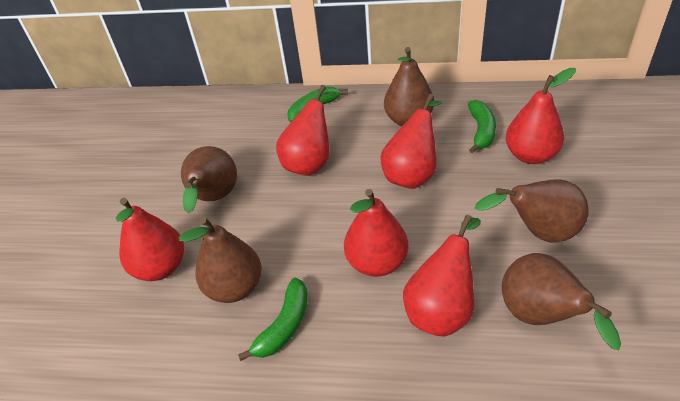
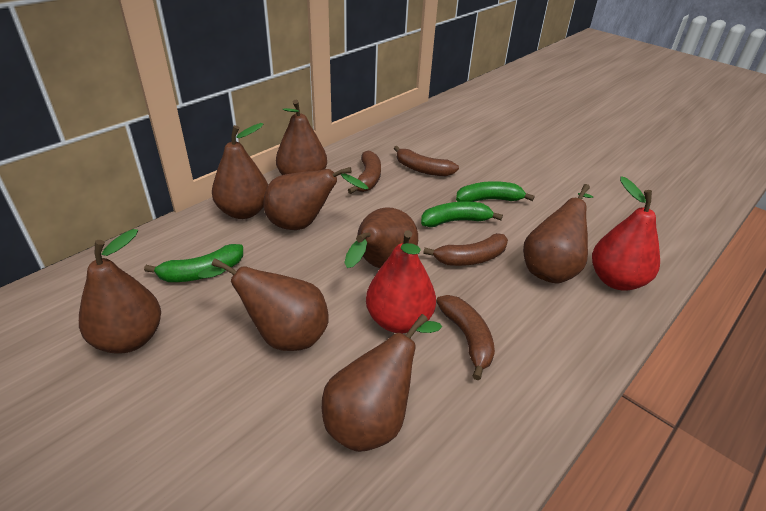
brown banana: none = 0 -> [348,150,381,194] [394,146,459,176] [423,233,508,266] [436,295,495,380] = 4
brown pear: [179,217,262,303] [181,146,237,213] [384,47,434,126] [475,179,589,243] [502,253,621,350] = 5 -> [79,229,161,354] [198,258,329,351] [212,123,268,219] [263,167,368,230] [276,100,327,175] [322,314,442,452] [344,207,418,268] [523,184,593,284] = 8
red pear: [116,198,184,281] [276,85,336,176] [344,189,409,277] [381,94,442,189] [403,215,481,337] [506,68,576,164] = 6 -> [366,230,436,333] [592,176,660,291] = 2

